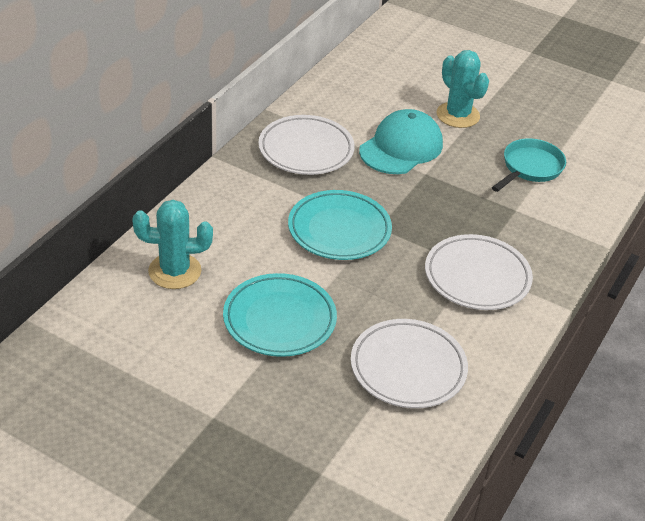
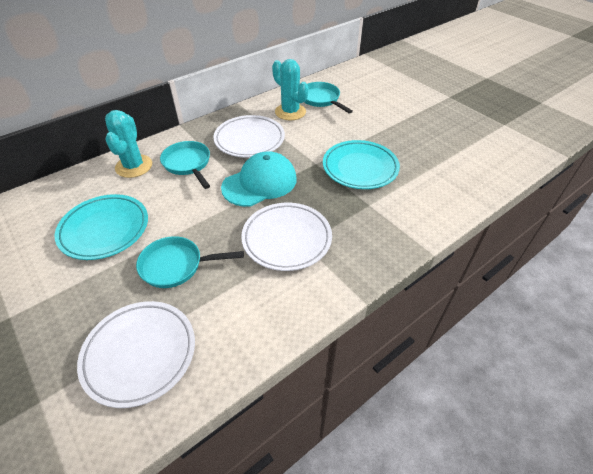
turquoise pan: [492,138,566,192] = 1 -> [136,236,244,288] [160,141,210,189] [304,82,353,114] = 3

